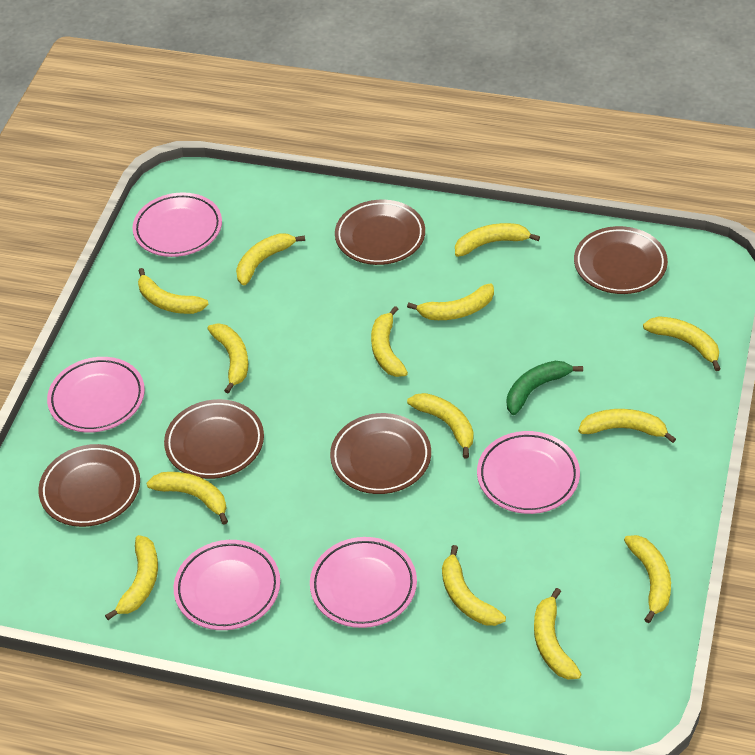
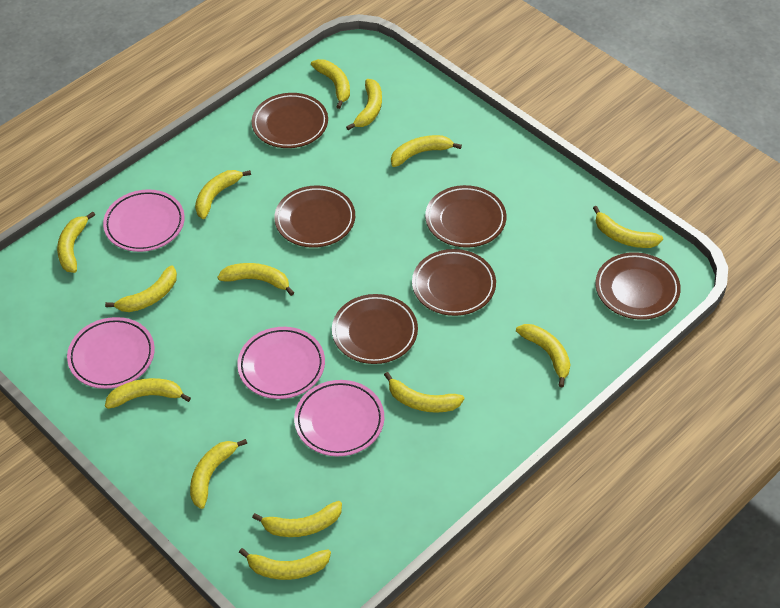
brown plate: [38,444,140,527] [164,399,264,479] [330,413,431,494] [335,200,425,265] [574,226,668,294] = 5 -> [252,93,328,148] [274,185,355,248] [332,294,418,364] [412,249,496,316] [425,185,506,248] [595,252,681,320] = 6
green banana: [507,361,583,415] = 1 -> none = 0
pink plate: [47,357,145,433] [132,192,222,257] [174,540,280,630] [310,537,417,628] [477,431,580,514] = 5 -> [67,317,155,389] [103,189,185,252] [237,327,325,399] [294,380,384,456] = 4

